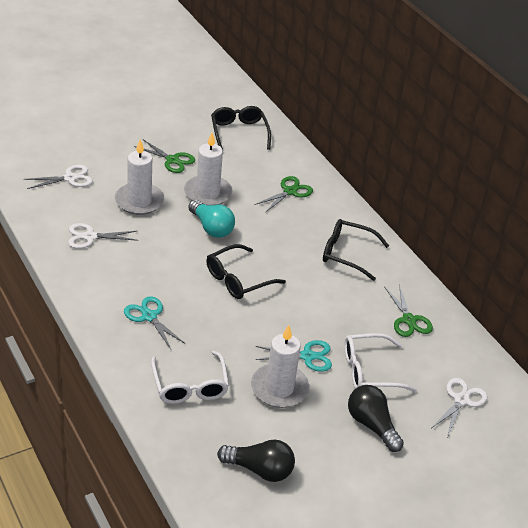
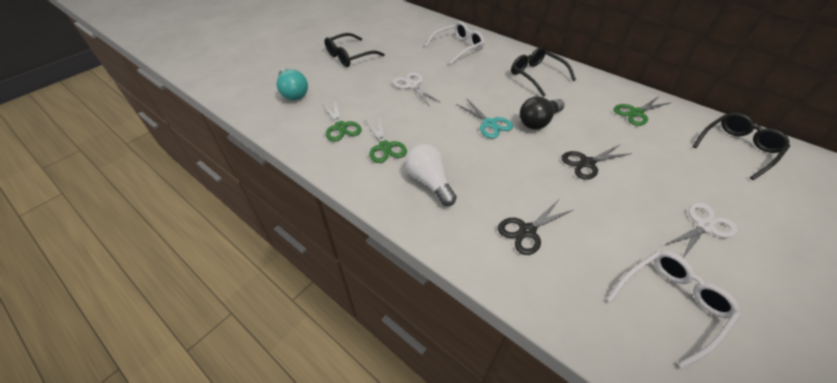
black light bulb: [217,439,295,482] [348,385,404,452] = 2 -> [520,96,565,130] = 1
black scissors: none = 0 -> [498,200,573,255] [561,145,632,180] = 2
turquoise scissors: [124,296,186,349] [256,340,332,372] = 2 -> [456,98,513,138] = 1
white candle: [115,139,164,215] [184,132,233,205] [251,325,309,408] = 3 -> none = 0
white light bulb: none = 0 -> [406,144,457,206] = 1
white scissors: [24,165,93,189] [68,223,138,249] [432,378,488,437] = 3 -> [393,72,441,107] [664,203,738,258] = 2

